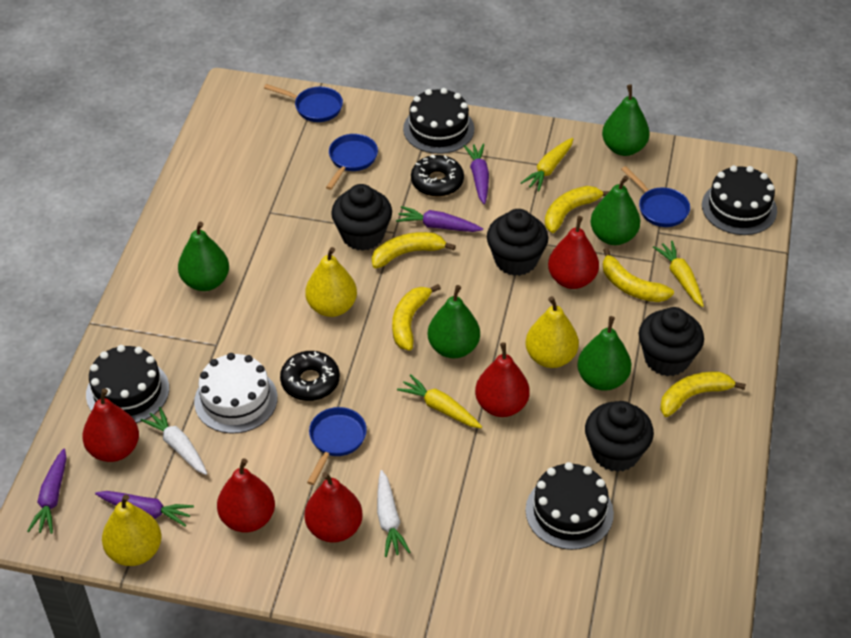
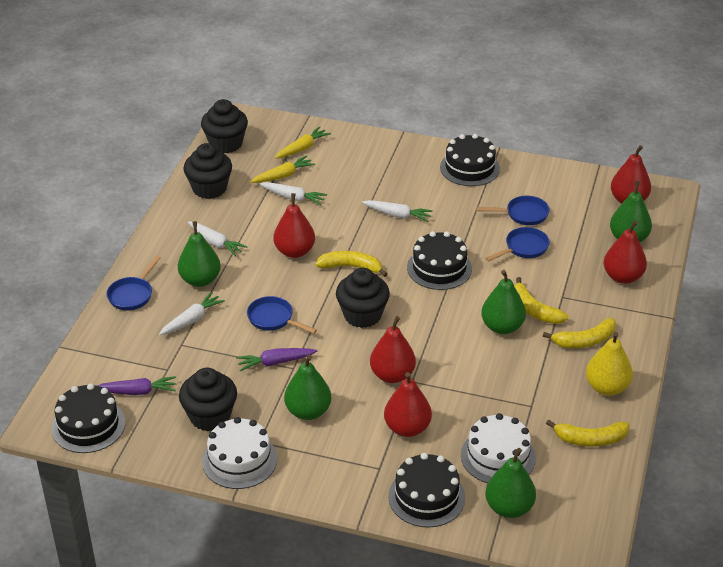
black donut: [280,351,340,401] [411,154,464,197] = 2 -> none = 0
purple carrot: [27,449,66,534] [95,491,194,527] [396,206,483,232] [464,144,489,204] = 4 -> [97,376,176,395] [236,348,317,371] = 2
white cake: [194,353,278,434] = 1 -> [202,417,277,489] [461,413,536,483] = 2
white carrot: [141,407,207,475] [377,470,411,557] = 2 -> [159,292,225,335] [188,221,247,256] [259,182,327,205] [362,200,433,222] = 4
yellow banana: [372,232,456,268] [392,284,441,351] [545,186,610,233] [603,248,674,302] [660,372,746,417] = 5 -> [315,251,387,277] [514,277,568,324] [543,318,616,348] [546,420,629,447] = 4
yellow carrot: [397,374,482,428] [521,138,573,191] [653,241,704,307] = 3 -> [250,156,315,183] [275,126,331,159] = 2
yellow pear: [102,494,161,566] [305,247,357,317] [525,296,579,368] = 3 -> [586,332,633,396] = 1

